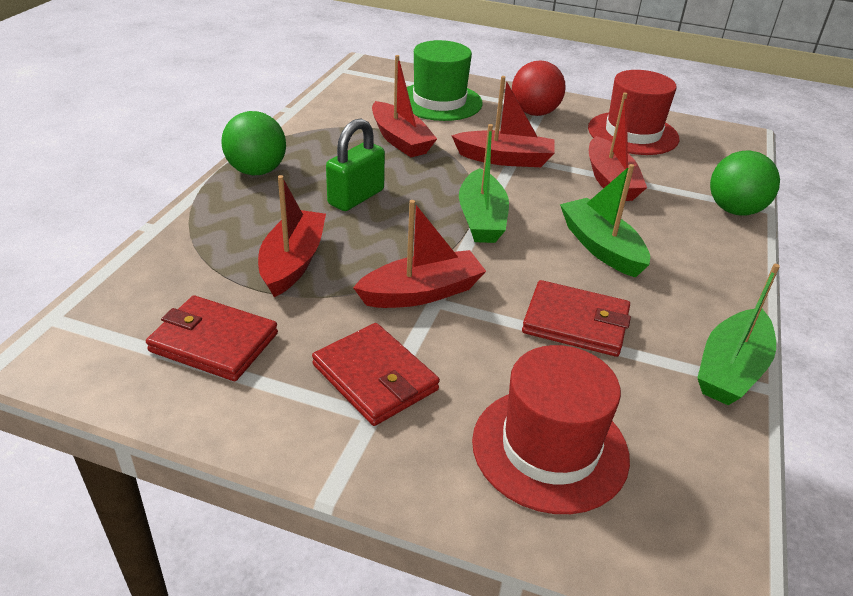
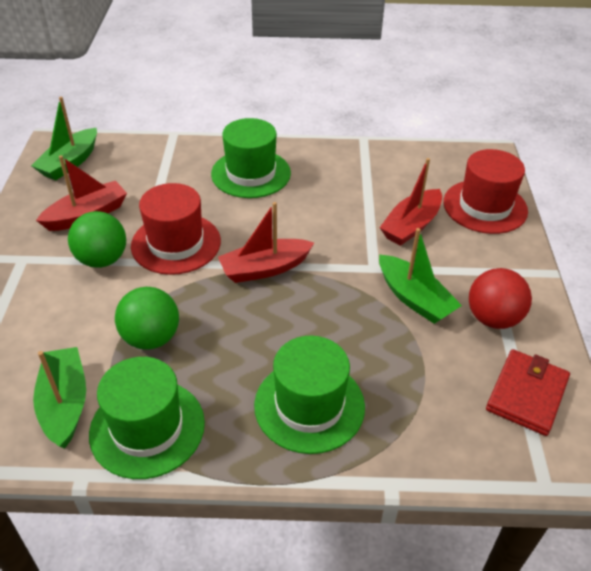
green hat: [407,40,483,121] = 1 -> [89,357,205,479] [211,118,291,198] [254,336,365,454] = 3
green padlock: [326,118,385,211] = 1 -> none = 0
red boat: [258,175,326,297] [353,200,486,308] [372,55,437,157] [451,76,555,167] [589,92,647,201] = 5 -> [36,155,127,231] [218,202,314,283] [380,158,442,246] = 3
red wallet: [146,295,278,381] [312,323,440,426] [522,280,631,357] = 3 -> [486,349,570,436] = 1

